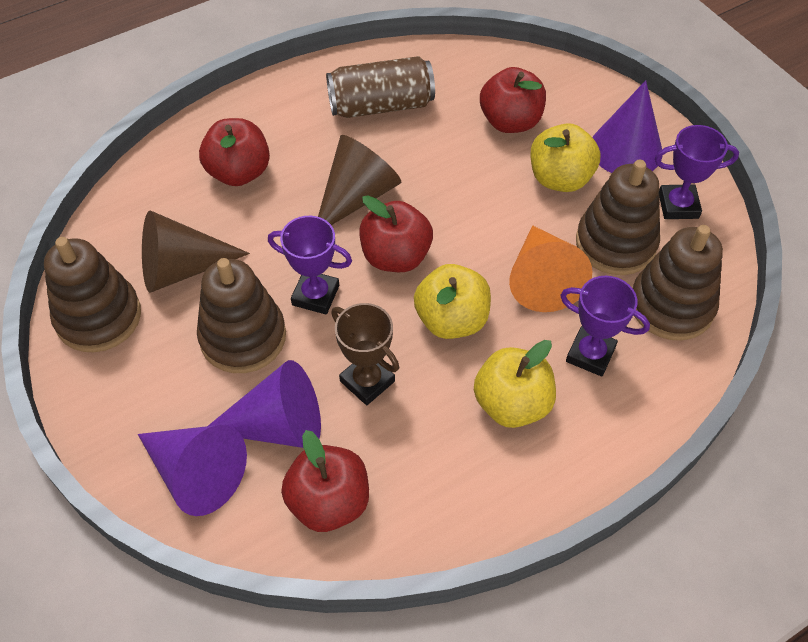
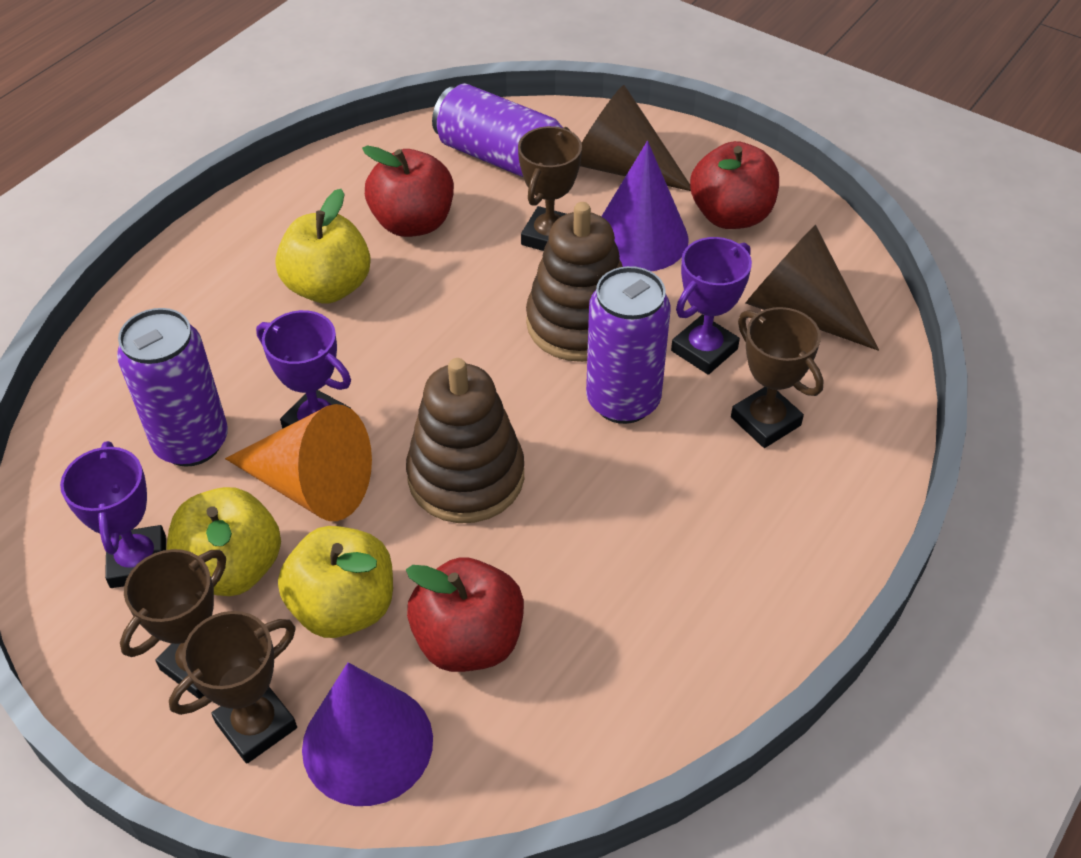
brown can: [326,56,435,118] = 1 -> none = 0
brown stacking toy: [44,237,141,352] [197,258,286,373] [576,160,660,275] [633,225,723,341] = 4 -> [406,358,524,523] [526,202,623,362] = 2
brown trophy: [331,303,399,405] = 1 -> [120,549,226,699] [169,611,297,764] [518,126,582,251] [731,307,824,448] = 4
purple can: none = 0 -> [117,308,228,467] [432,83,563,177] [586,266,670,424] = 3
purple cone: [138,425,247,516] [208,360,321,448] [592,80,663,173] = 3 -> [302,662,433,806] [601,141,689,271] = 2
red apple: [199,118,270,186] [281,430,369,532] [359,195,433,272] [480,67,546,133] = 4 -> [362,145,454,237] [406,557,524,672] [690,141,779,229] = 3

